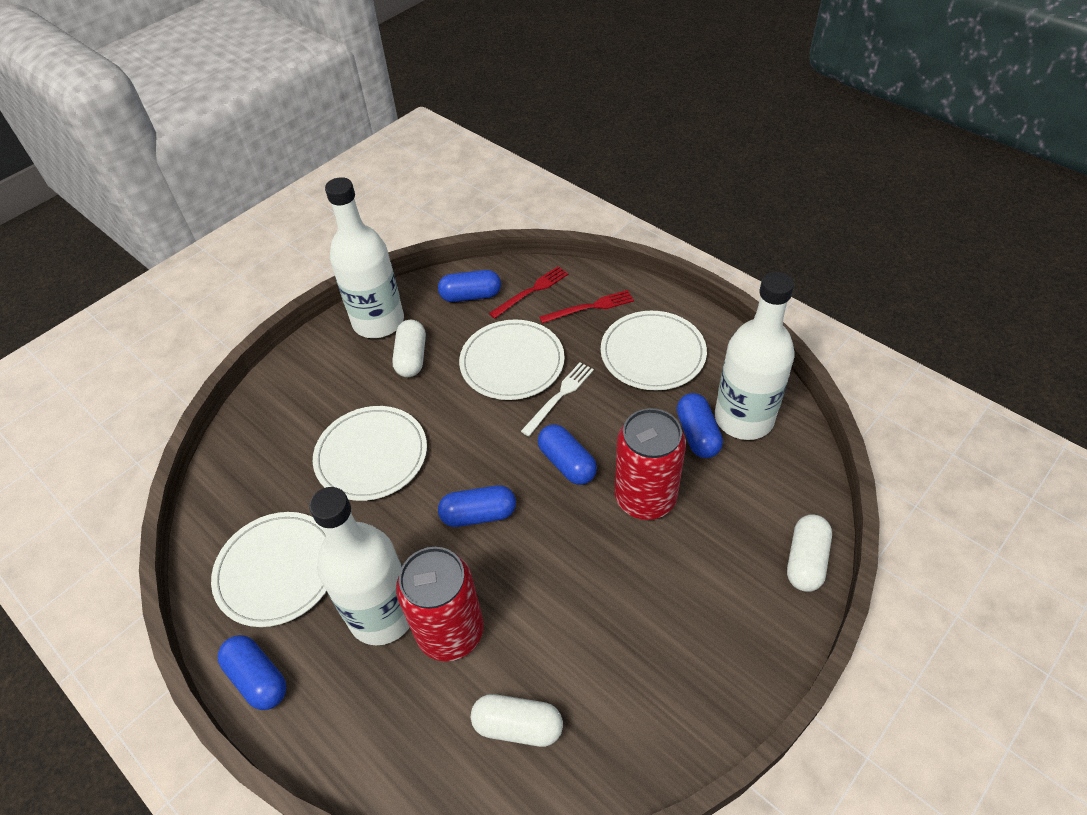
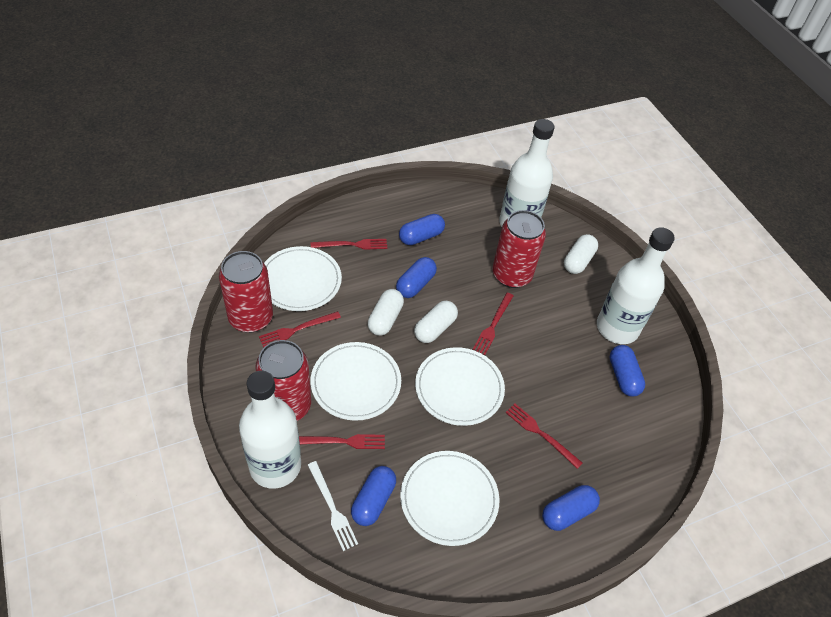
red can: [396,547,484,661] [615,408,686,520] = 2 -> [219,251,273,333] [255,340,311,421] [492,210,546,288] = 3
red fork: [489,266,568,319] [539,290,634,323] = 2 -> [259,311,341,348] [299,434,385,449] [311,239,387,250] [473,293,514,355] [506,404,583,469] = 5

